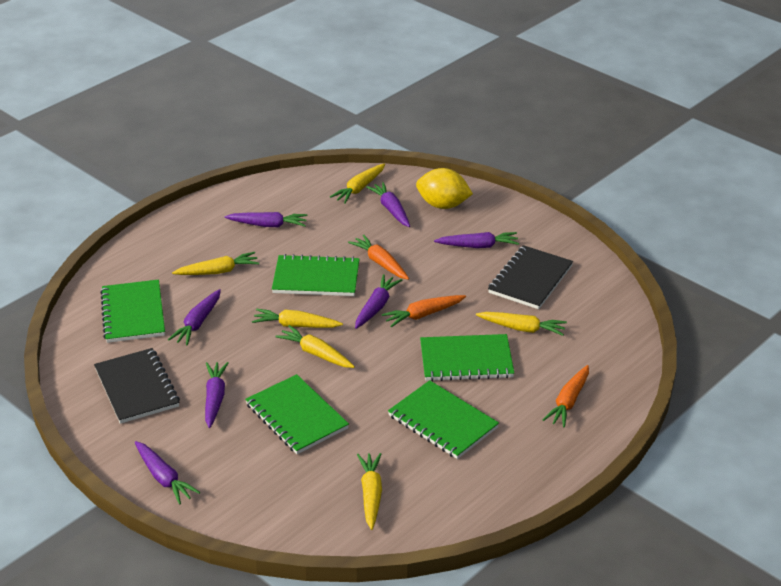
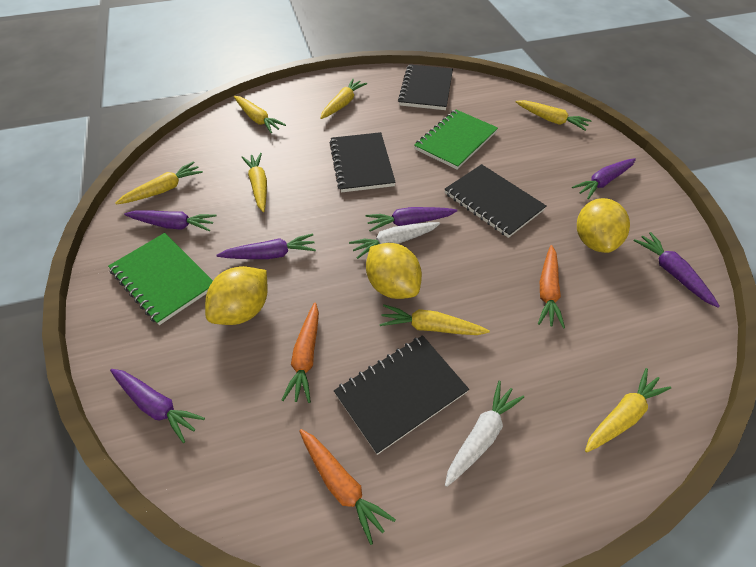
black notebook: [94,348,180,424] [488,245,573,309] = 2 -> [329,132,396,193] [334,335,469,455] [398,64,453,110] [444,164,546,238] = 4
green notebook: [100,279,165,343] [245,374,349,454] [272,254,359,296] [388,380,499,459] [420,334,514,381] = 5 -> [108,233,213,325] [414,110,498,169] = 2
purple carrot: [135,441,200,505] [168,289,221,345] [205,362,229,428] [225,212,308,227] [355,274,402,329] [366,182,410,227] [434,232,519,248] = 7 -> [110,369,205,443] [124,210,216,231] [217,234,316,259] [365,207,457,231] [572,158,636,199] [634,232,720,307] = 6
white carrot: none = 0 -> [349,222,440,259] [445,381,524,487] = 2
yellow carrot: [172,252,259,275] [252,309,343,328] [275,325,355,368] [330,163,385,204] [357,453,382,530] [476,312,567,336] = 6 -> [115,161,203,205] [234,96,286,133] [242,153,267,212] [320,79,367,119] [379,304,490,335] [516,100,592,131] [585,368,672,453] = 7
yellow lemon: [416,168,473,209] = 1 -> [205,266,268,325] [366,243,422,299] [577,198,630,253] = 3

